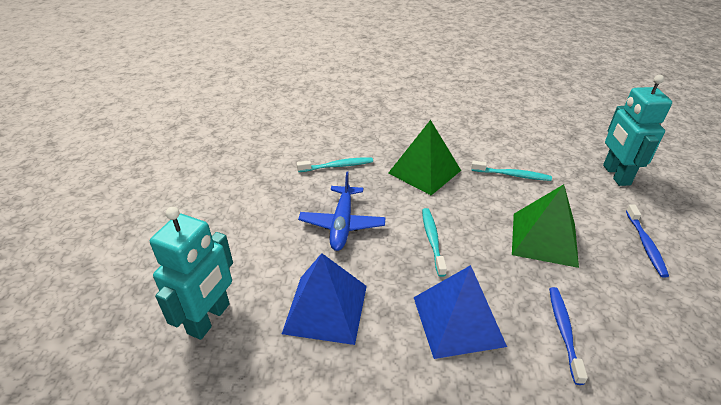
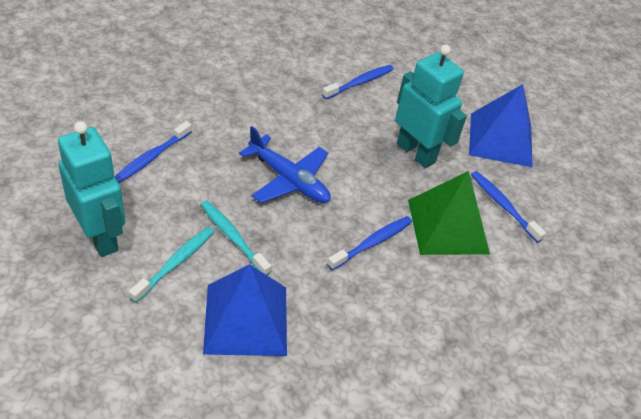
blue toothbrush: [549,287,588,385] [626,204,669,278] = 2 -> [114,121,192,183] [322,65,394,99] [327,216,412,270] [471,171,546,243] = 4
green pyramid: [388,120,461,195] [512,184,579,268] = 2 -> [408,171,490,255] = 1
turquoise toothbrush: [297,157,373,172] [422,208,447,277] [471,160,552,181] = 3 -> [129,227,214,303] [201,201,271,275] = 2

